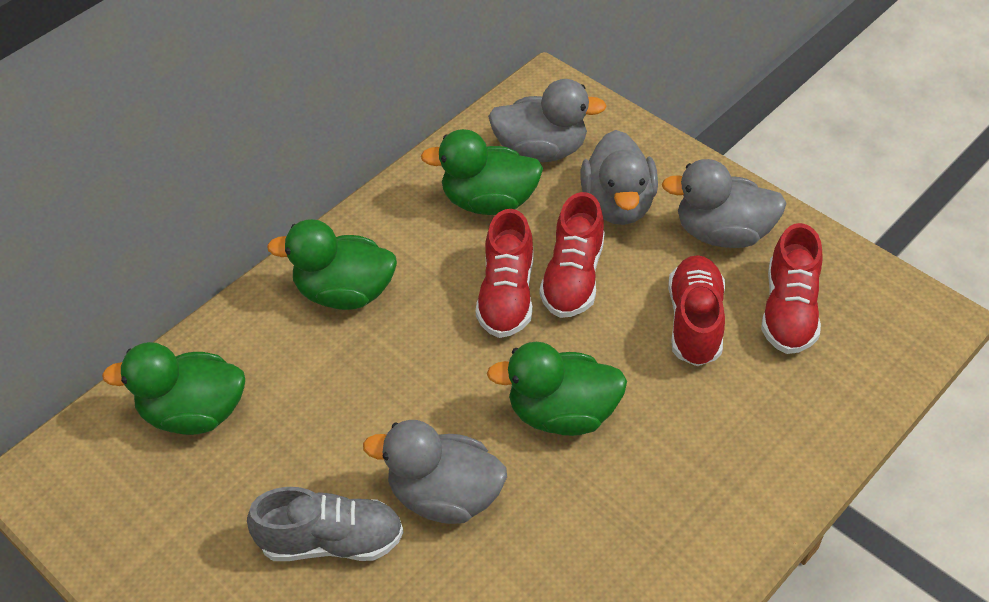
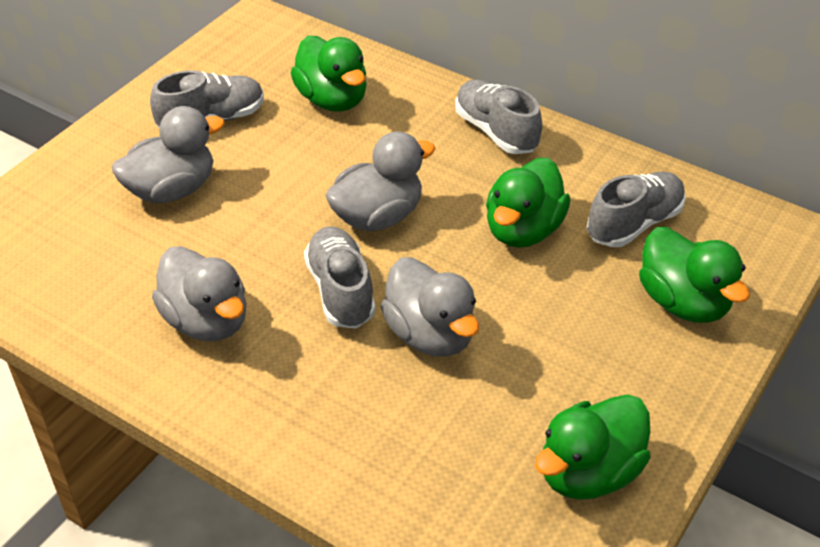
grey shoe: [247,487,404,561] = 1 -> [150,70,264,128] [304,226,376,329] [455,80,542,154] [587,172,686,247] = 4
red shoe: [476,209,533,338] [539,192,605,318] [668,255,725,366] [761,223,823,354] = 4 -> none = 0

